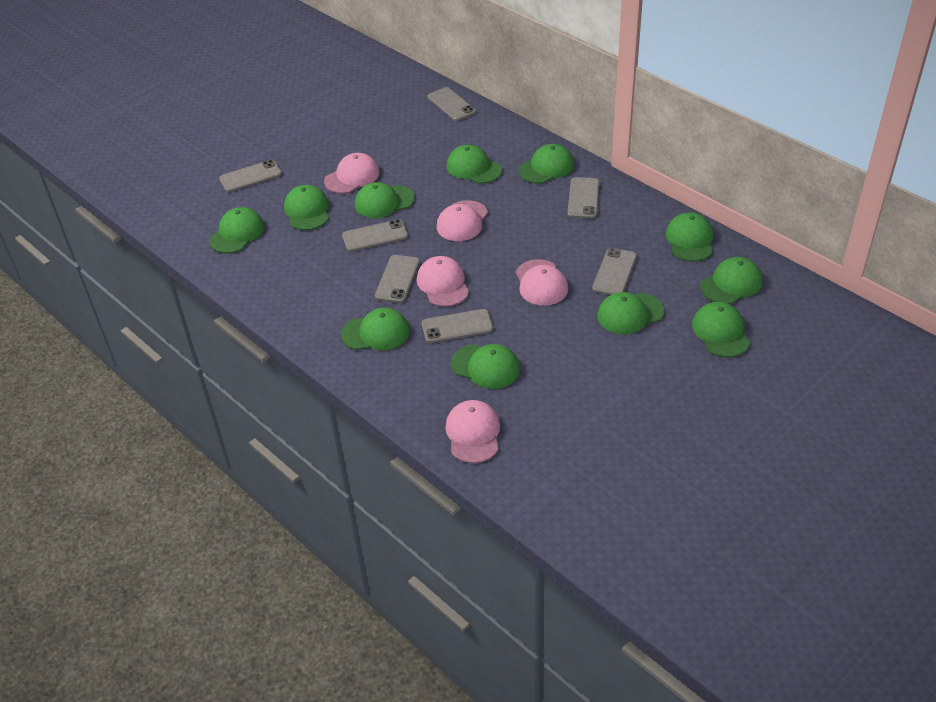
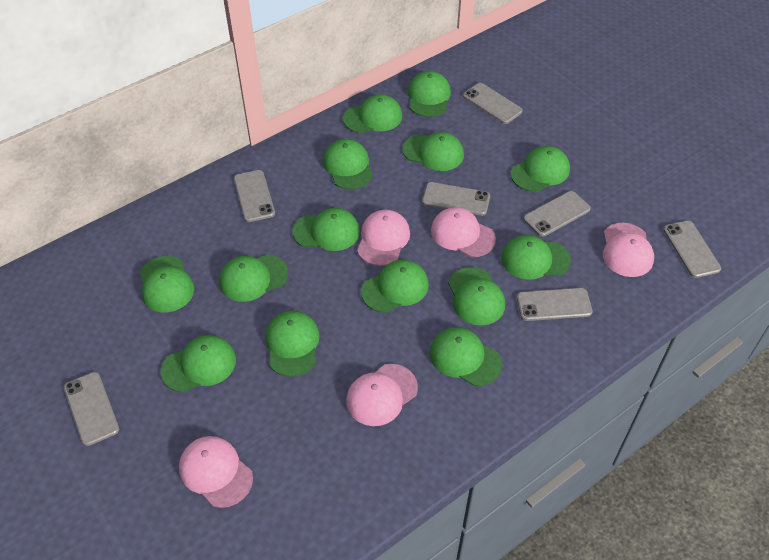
green cap: [209,207,264,253] [284,185,329,230] [341,308,410,350] [355,182,415,218] [447,145,502,184] [451,344,520,389] [518,144,574,184] [597,292,664,334] [666,212,713,262] [692,302,750,358] [700,257,763,304] = 11 -> [140,256,194,313] [161,335,236,393] [219,254,288,302] [265,311,320,377] [293,208,360,251] [323,139,373,190] [343,94,402,133] [361,260,429,313] [403,132,464,171] [408,71,451,117] [430,327,502,386] [448,267,505,326] [501,235,571,280] [511,146,570,192] = 14

